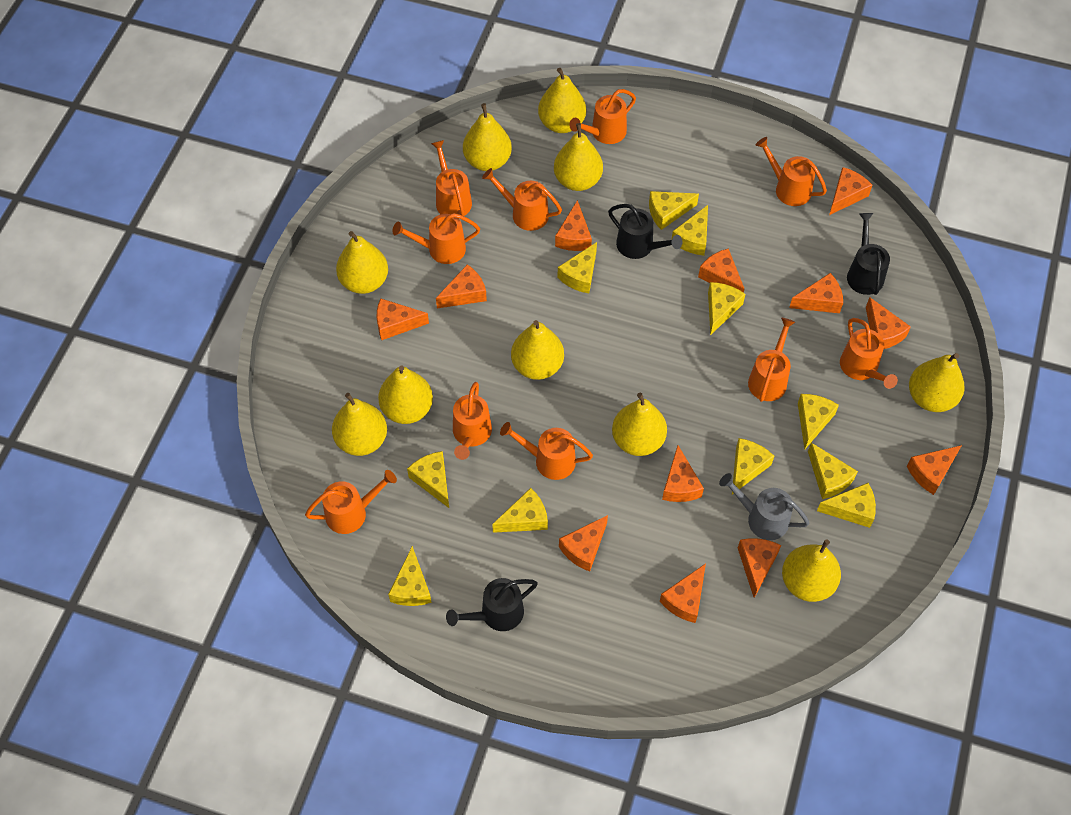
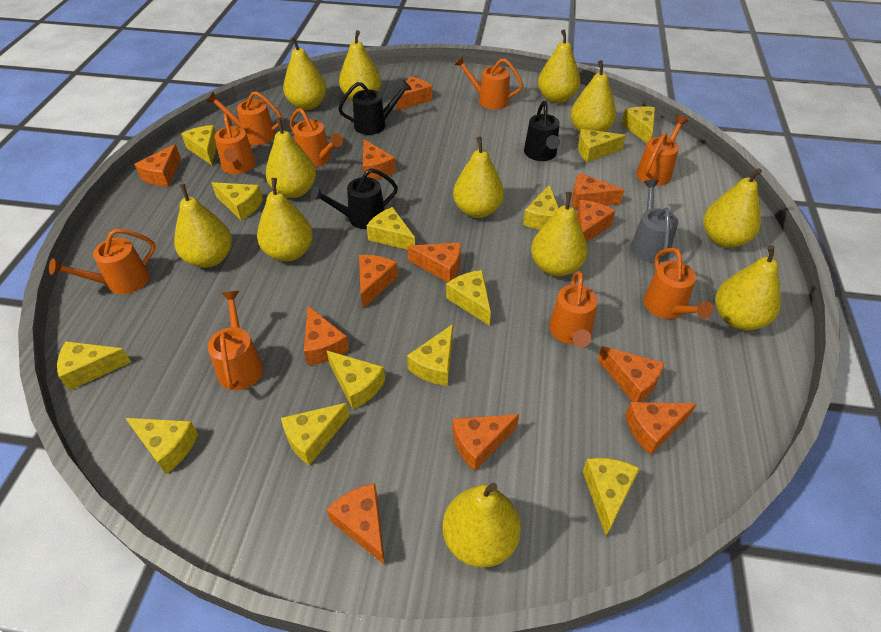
orange watering can: [305,470,397,534] [392,213,480,264] [431,140,472,216] [453,382,492,460] [482,168,562,231] [500,422,593,480] [569,89,636,144] [748,318,795,402] [756,137,827,206] [840,318,898,389] = 10 -> [49,229,156,294] [206,91,283,145] [208,291,264,390] [214,113,256,174] [290,108,343,167] [454,56,523,110] [549,271,598,347] [636,115,688,186] [644,248,713,319] = 9
yellow cheese: [388,546,432,606] [407,451,449,508] [492,488,548,533] [557,242,597,293] [649,191,699,230] [672,205,708,256] [708,282,745,335] [732,438,774,494] [798,394,839,449] [808,443,858,499] [817,483,876,528] = 11 -> [57,341,131,391] [125,418,198,474] [181,125,217,165] [212,182,263,220] [281,403,350,466] [327,351,385,410] [367,207,415,250] [407,324,453,386] [446,270,491,326] [523,184,559,230] [578,129,626,162] [583,458,640,536] [621,106,655,143] = 13
yellow pear: [332,393,387,456] [336,231,388,294] [378,365,433,424] [463,103,512,171] [511,320,564,380] [538,68,586,133] [554,123,603,191] [612,393,667,456] [782,539,841,602] [909,353,965,412] = 10 -> [174,184,232,268] [257,178,313,262] [266,117,316,198] [283,37,326,110] [339,30,381,101] [443,483,521,568] [453,136,504,218] [531,192,587,276] [538,29,580,103] [571,60,616,132] [703,168,762,248] [716,245,781,330] = 12

